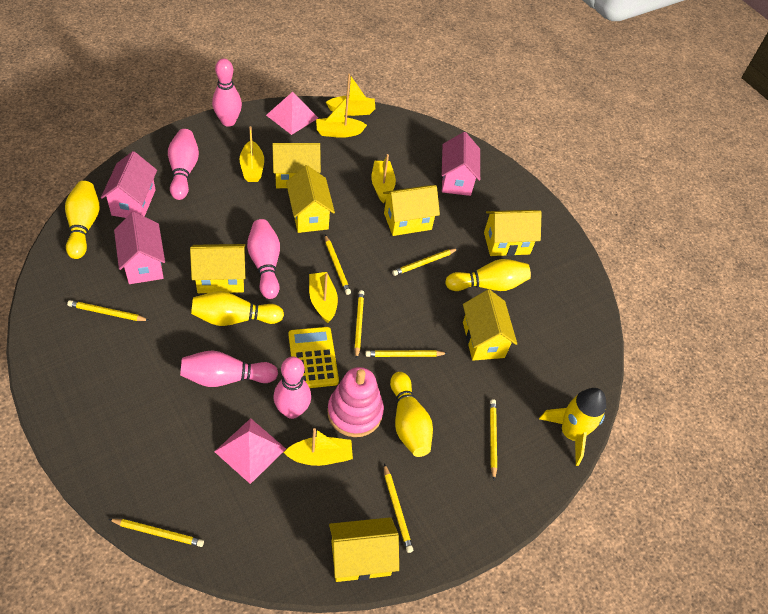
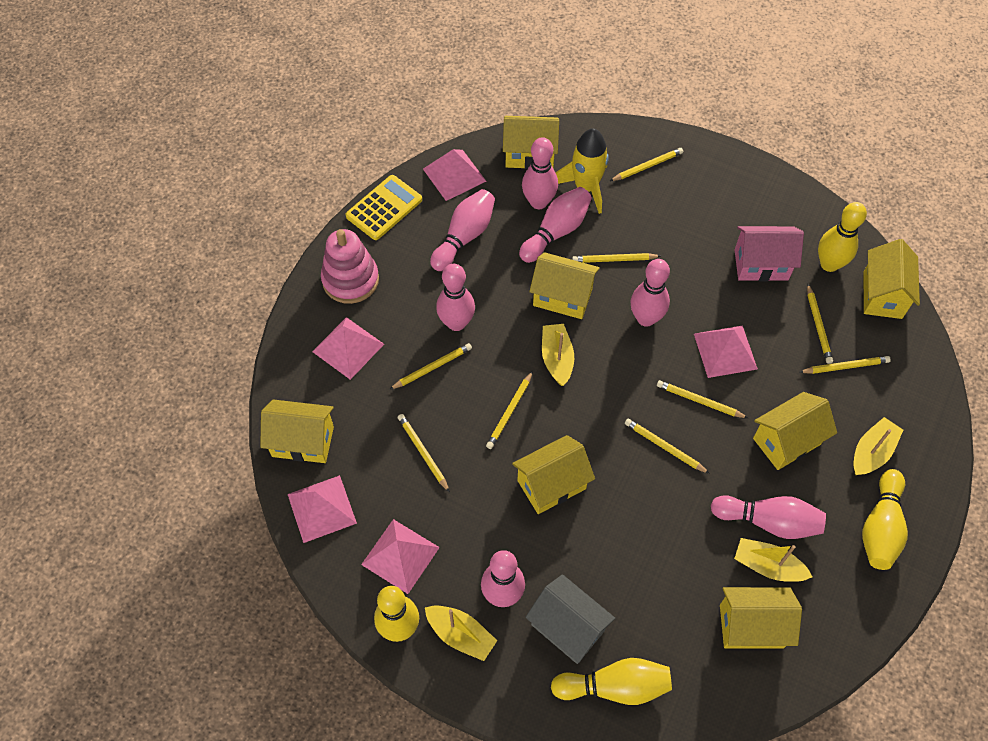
grey house: none = 0 -> [525,574,615,664] = 1
pink bowling pin: [168,129,199,200] [180,350,278,387] [212,59,242,127] [247,219,280,299] [274,357,311,419] = 5 -> [430,189,495,271] [436,264,475,331] [481,550,525,607] [519,187,592,263] [522,137,558,209] [631,259,670,327] [711,495,826,539] = 7
pink house: [101,151,157,218] [114,212,165,284] [441,132,480,196] = 3 -> [735,226,804,281] = 1
pink pyramid: [214,418,286,484] [266,92,318,135] = 2 -> [288,475,357,543] [312,317,384,380] [361,519,440,594] [423,149,486,201] [694,325,758,378] = 5
yellow boat: [240,126,264,182] [284,428,353,466] [309,272,338,323] [316,96,367,138] [326,73,375,116] [371,154,396,203] = 6 -> [425,605,497,661] [542,324,574,386] [734,538,812,582] [853,417,903,475] = 4
yellow pencil: [67,300,150,321] [108,519,204,547] [325,235,351,295] [354,290,364,359] [365,350,448,357] [384,464,413,553] [392,249,458,276] [490,399,497,480] = 8 -> [389,343,472,390] [398,414,450,492] [486,371,533,449] [572,253,660,263] [610,148,683,181] [625,419,710,474] [657,380,748,418] [800,356,891,374] [807,284,833,364] = 9

